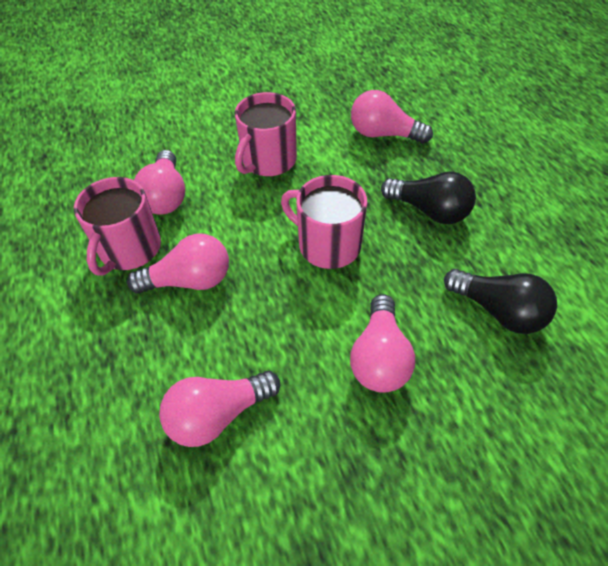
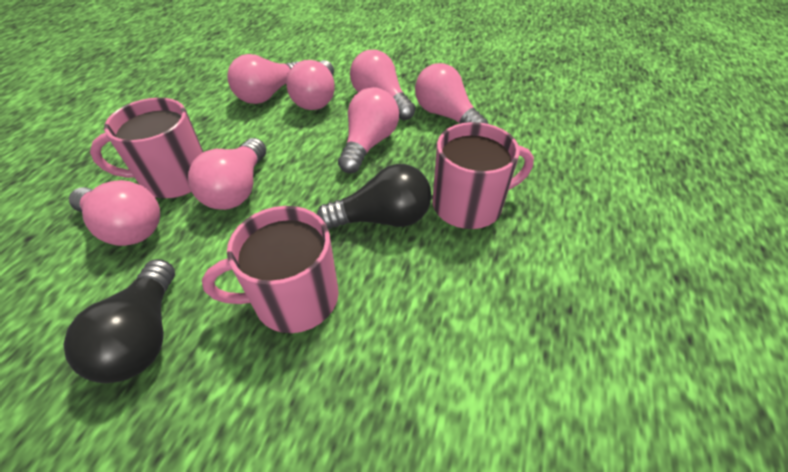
pink light bulb: [127,234,229,294] [134,150,185,214] [159,371,280,447] [350,294,415,393] [351,90,433,144] = 5 -> [69,180,160,246] [188,138,266,210] [227,54,298,104] [286,60,335,110] [338,87,399,173] [350,50,416,120] [415,63,488,124] = 7

